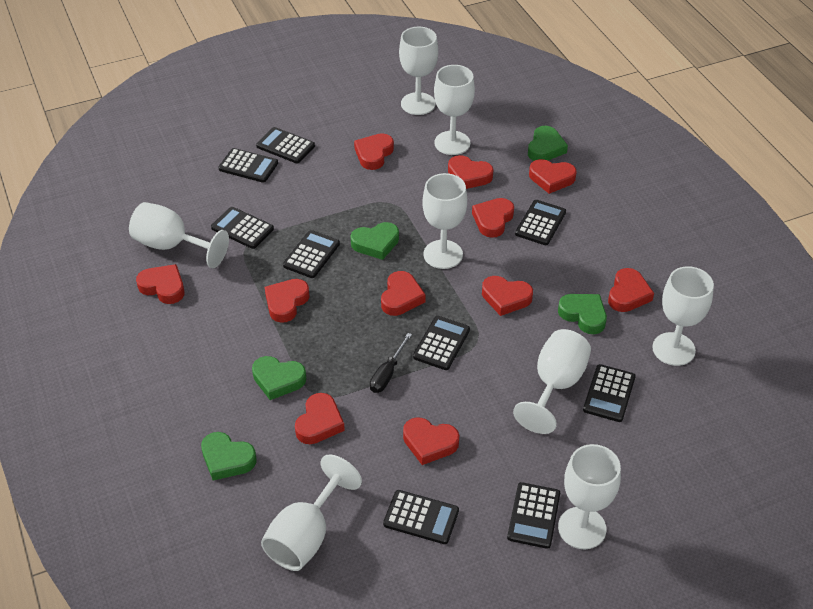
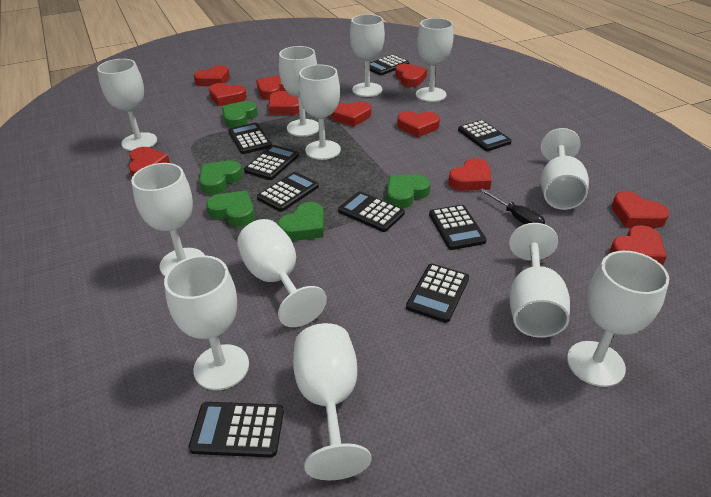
white goblet: [129,202,229,268] [261,455,362,571] [399,27,438,115] [422,173,467,269] [434,65,475,155] [513,329,591,434] [558,444,621,549] [652,266,714,366] = 8 -> [97,59,157,151] [131,163,204,276] [164,255,249,390] [237,219,327,327] [279,46,319,137] [293,323,371,480] [298,65,341,160] [350,14,385,97] [416,18,453,102] [509,223,570,338] [541,128,589,210] [567,251,669,387] = 12

